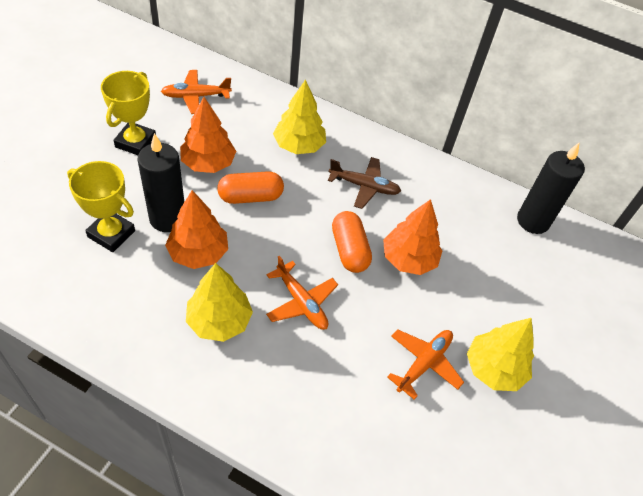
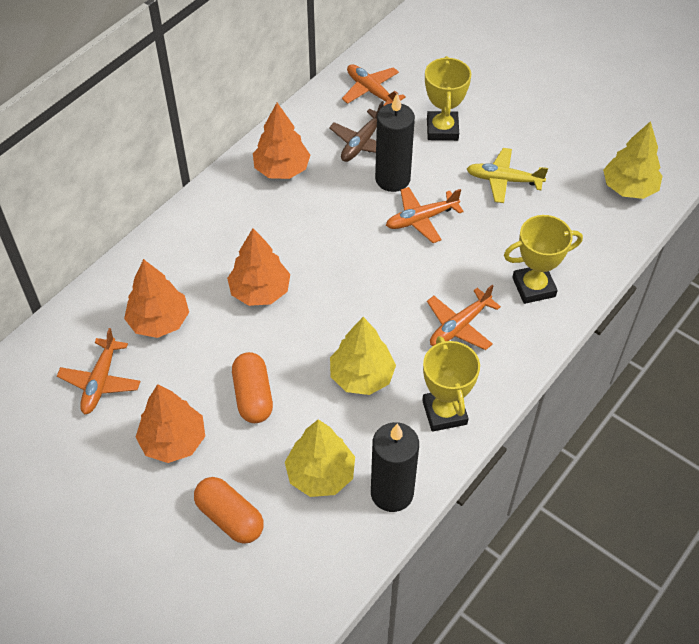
orange plane: [161,70,232,114] [266,255,338,330] [387,329,464,400] = 3 -> [57,328,141,415] [342,64,406,106] [386,187,464,243] [427,285,501,350] = 4
orange tree: [165,190,228,269] [180,97,236,173] [383,199,442,275] = 3 -> [124,259,189,338] [136,384,205,463] [227,228,290,306] [253,103,310,179] = 4
yellow plane: none = 0 -> [467,148,548,203] = 1
yellow trophy: [67,161,135,252] [101,71,156,155] = 2 -> [422,336,480,432] [425,56,471,141] [504,215,583,304] = 3

